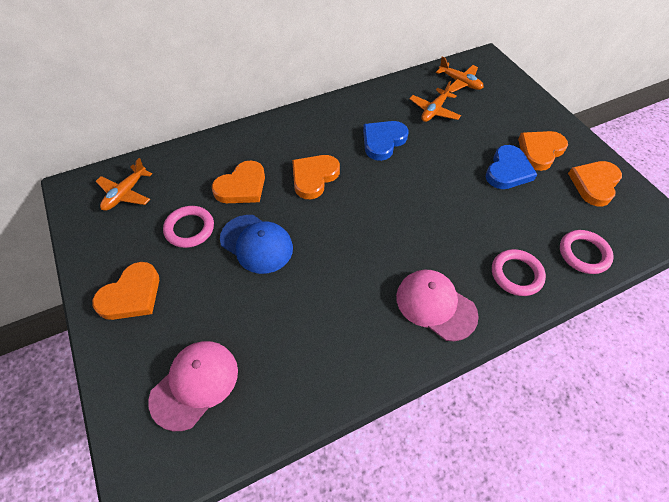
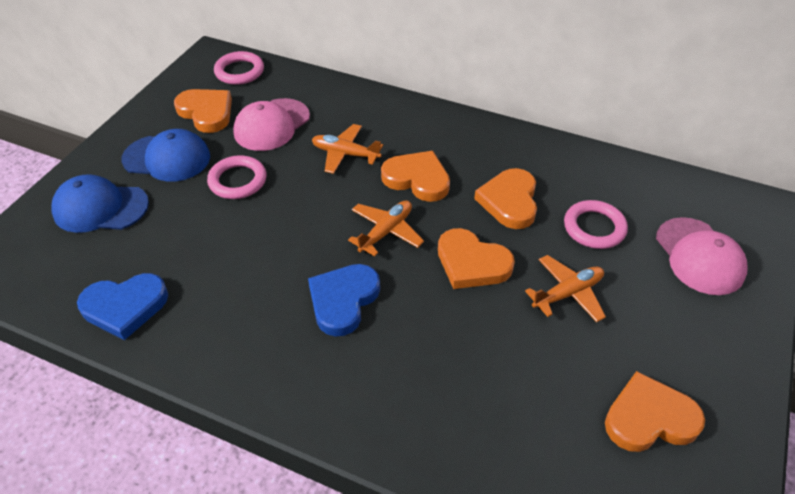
blue cap: [220,215,293,274] = 1 -> [51,174,149,233] [122,129,210,182] = 2

